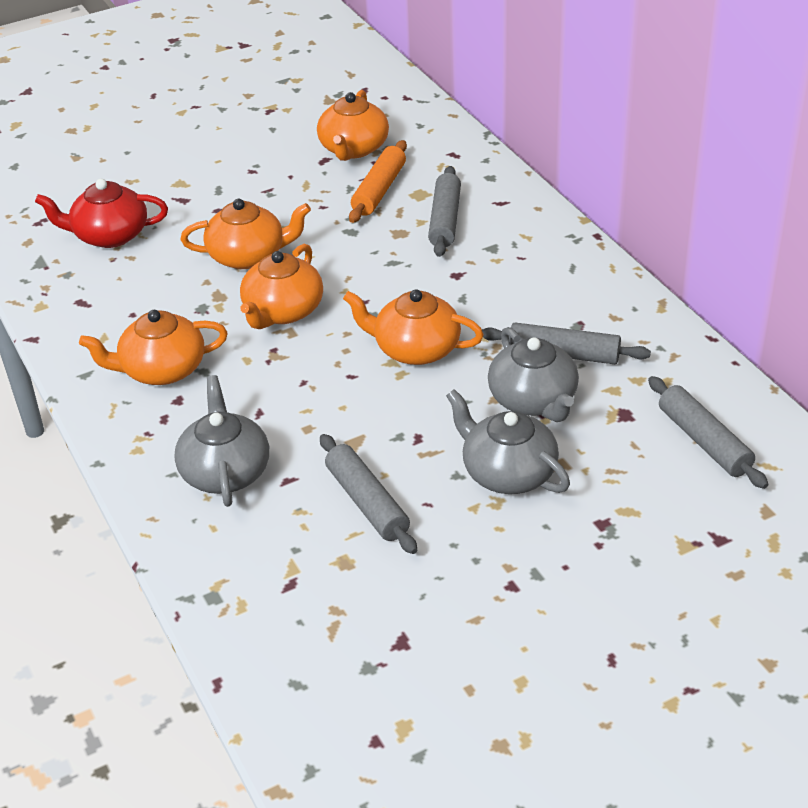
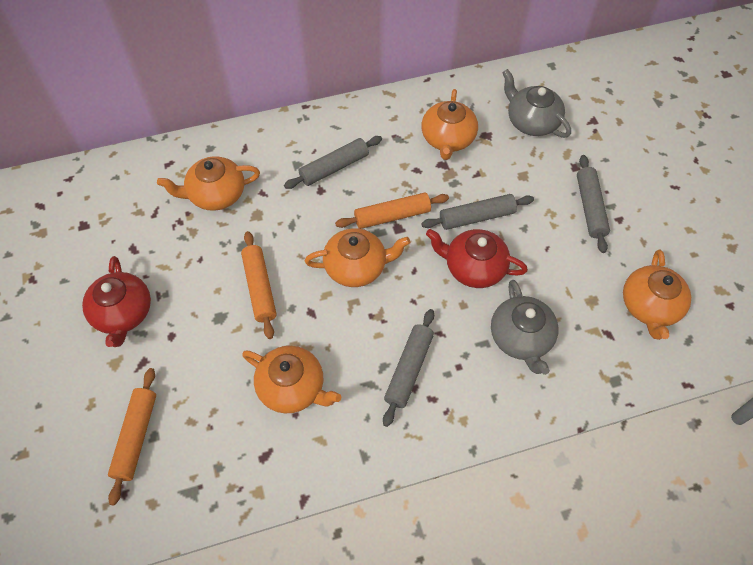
grey teapot: [174,375,269,507] [446,389,570,494] [488,327,579,422] = 3 -> [491,280,559,375] [502,69,571,138] = 2
orange rolling pin: [349,140,407,223] = 1 -> [108,368,156,505] [241,231,276,339] [335,192,449,229] = 3
red teapot: [35,179,168,248] = 1 -> [82,256,151,347] [426,229,528,288] = 2

